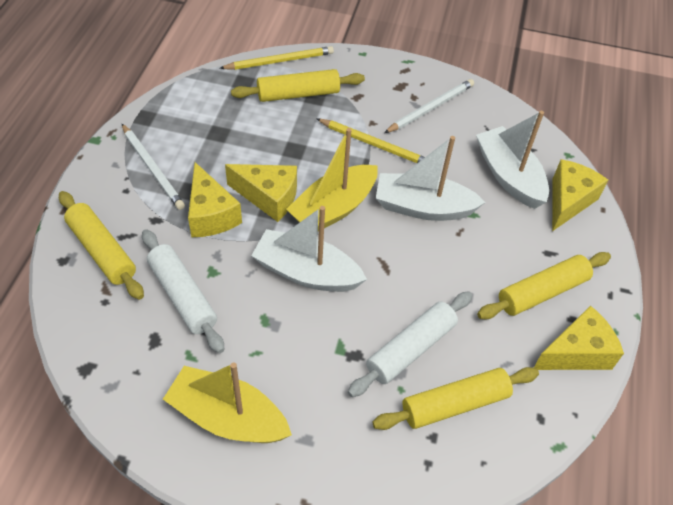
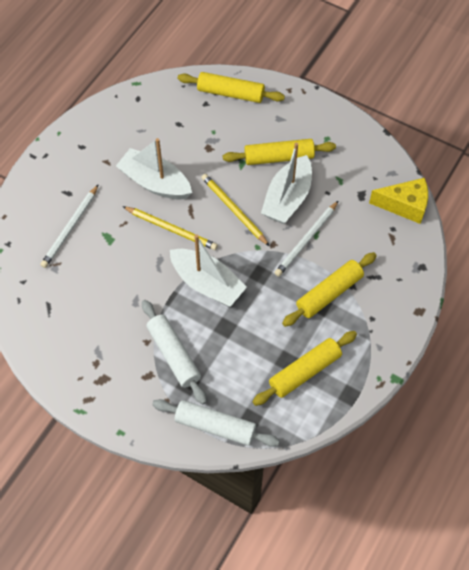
yellow boat: [163,362,292,443] [286,128,378,231] = 2 -> none = 0
yellow cheese: [188,162,242,237] [225,164,297,222] [534,305,624,370] [552,159,608,231] = 4 -> [369,178,428,224] = 1

